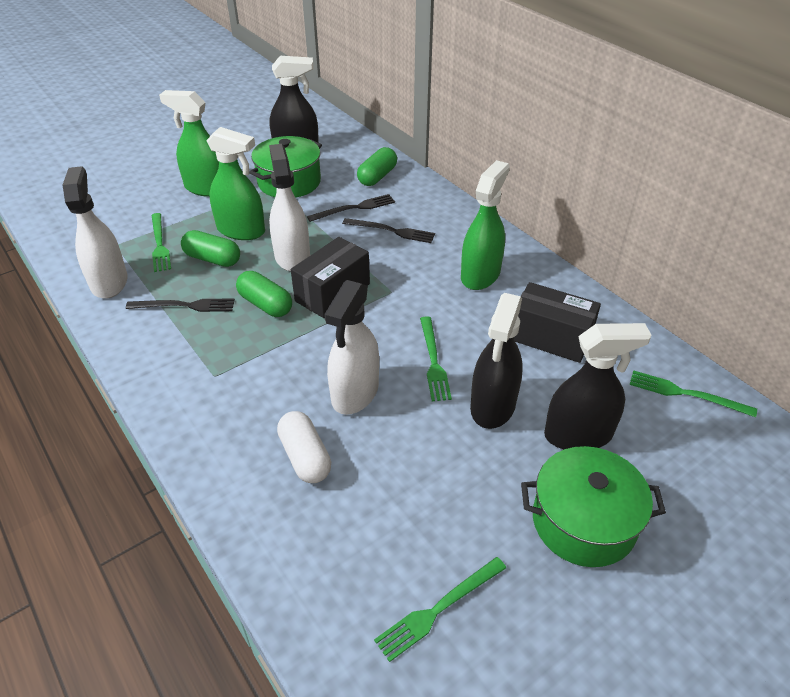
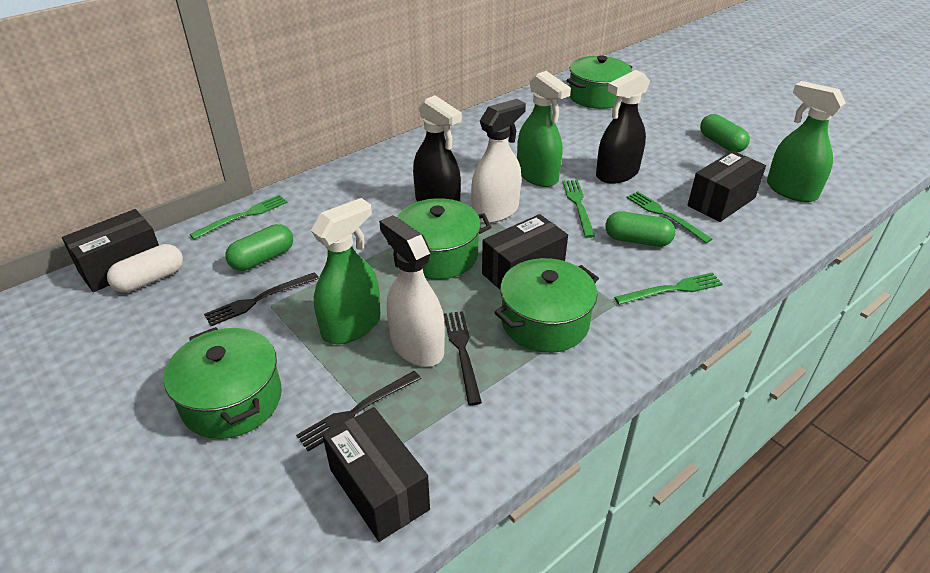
black box: [291,237,370,318] [513,282,601,363] = 2 -> [62,209,159,292] [323,407,430,542] [482,214,568,289] [688,151,766,222] = 4
black spray bottle: [270,56,319,143] [470,293,523,429] [544,323,651,450] = 3 -> [413,95,462,202] [596,70,650,184] = 2
green pot: [249,136,322,198] [521,446,666,567] = 2 -> [164,327,282,439] [387,198,492,279] [494,258,599,353] [567,55,633,109] = 4
white spray bottle: [63,166,128,299] [269,144,310,271] [324,280,379,415] = 3 -> [379,215,445,367] [471,99,526,223] = 2

